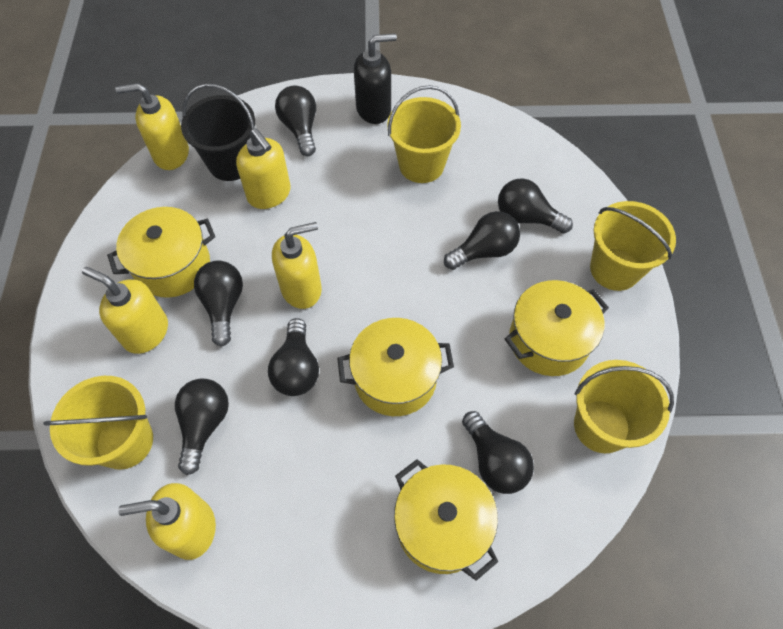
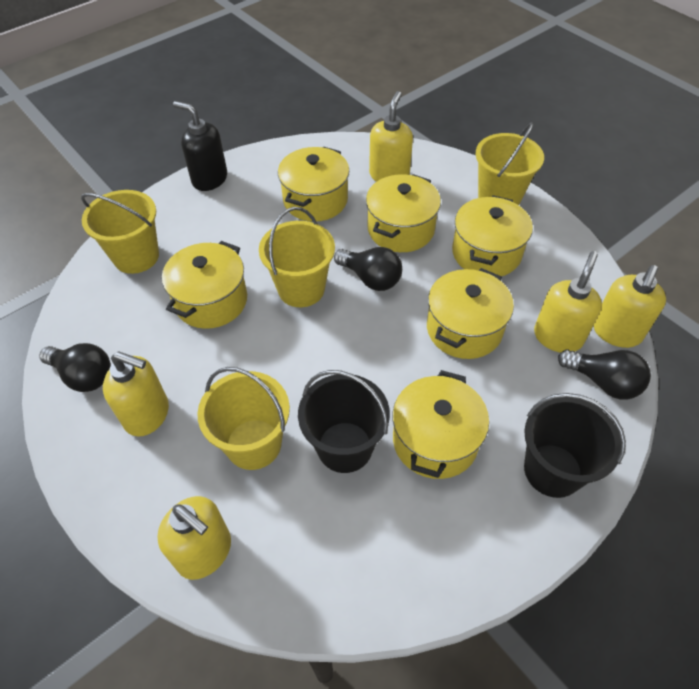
black bucket: [181,84,255,181] = 1 -> [298,370,390,473] [524,393,626,498] = 2
black light bulb: [175,378,229,475] [194,260,243,347] [268,318,319,396] [275,86,316,156] [444,211,520,270] [462,411,534,494] [498,178,573,233] = 7 -> [39,343,111,392] [334,247,402,291] [558,349,651,400] = 3
yellow pot: [107,207,215,298] [337,318,454,416] [394,459,498,581] [505,280,609,376] = 4 -> [162,241,247,329] [278,147,349,221] [366,174,441,252] [392,370,489,479] [427,268,514,359] [452,195,533,276] = 6

